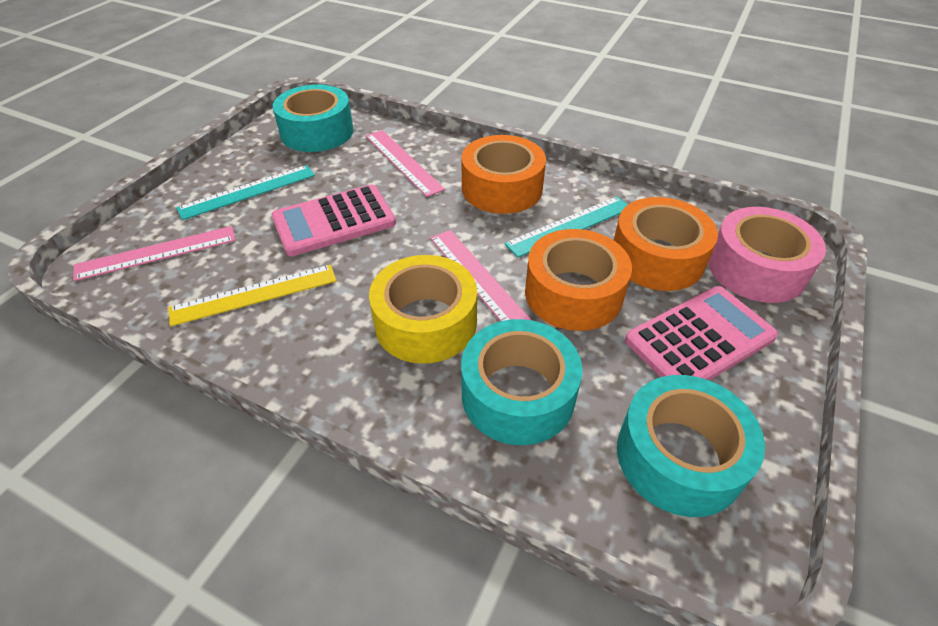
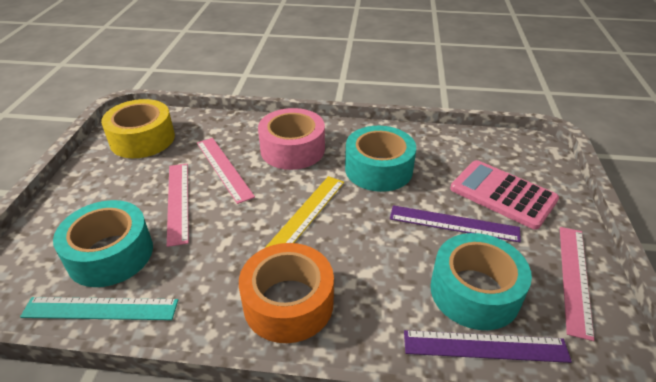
orange tape: [461,135,546,214] [525,229,632,331] [614,197,718,291] = 3 -> [239,243,334,343] = 1
pink calculator: [272,185,396,256] [625,286,778,380] = 2 -> [450,160,559,230] = 1
purple ruler: none = 0 -> [390,205,521,242] [404,330,572,363] = 2
turquoise ruler: [176,165,315,220] [504,196,628,257] = 2 -> [20,297,178,320] = 1

